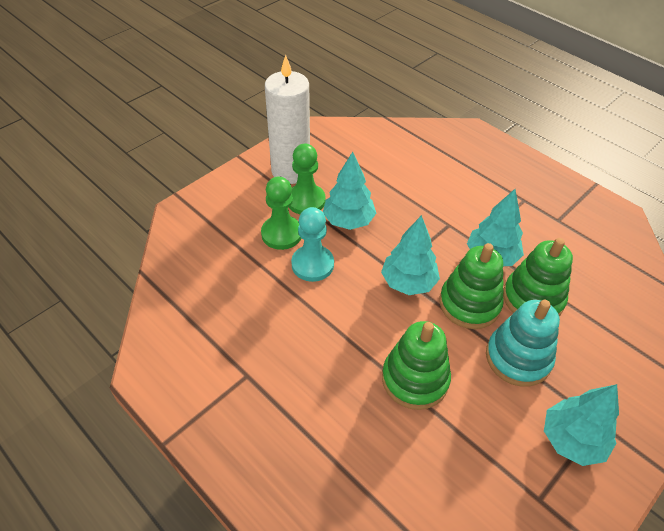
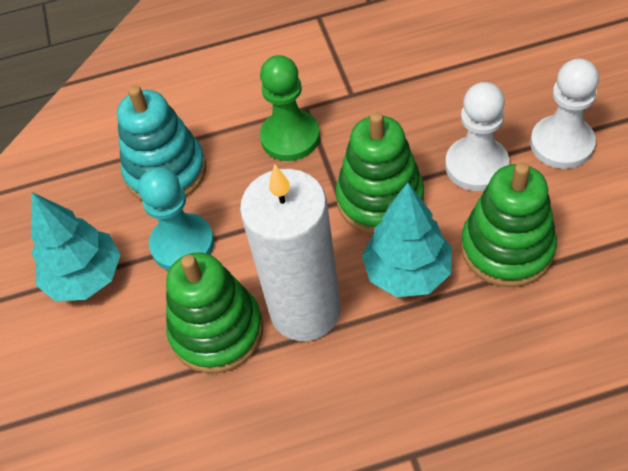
green pawn: [261,176,301,250] [289,144,325,214] = 2 -> [260,55,320,161] = 1
turquoise tree: [323,152,376,230] [381,215,440,295] [467,189,524,266] [544,384,619,466] = 4 -> [31,192,120,301] [362,182,452,297] = 2
white pawn: none = 0 -> [445,82,509,191] [530,58,599,169] = 2

